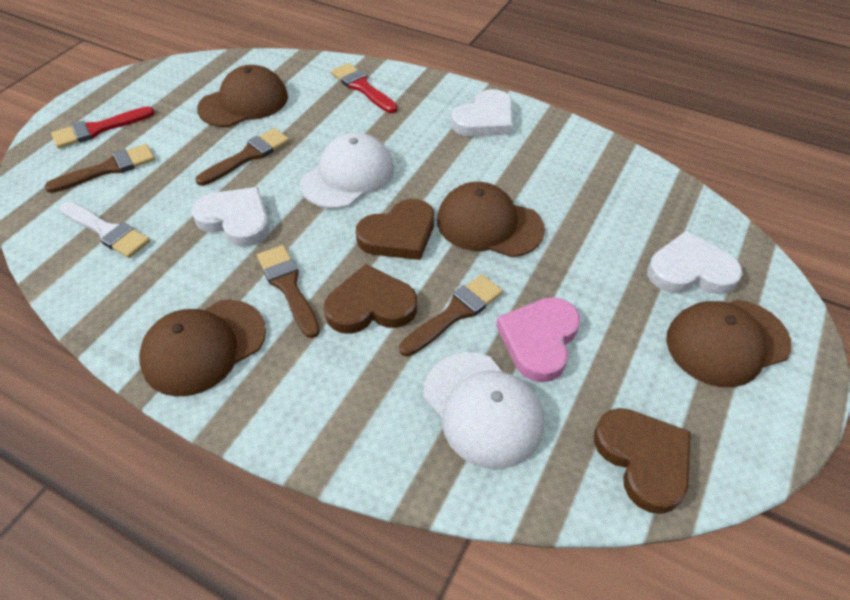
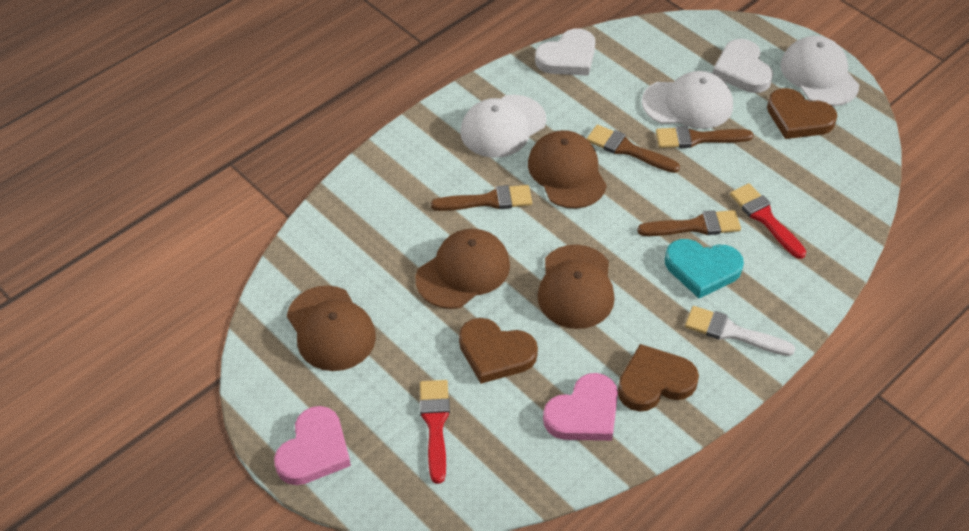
pink heart: [496,297,580,382] = 1 -> [274,406,351,485] [543,373,618,441] = 2
turquoise heart: none = 0 -> [665,239,744,298] = 1
white cap: [300,133,394,209] [424,352,544,469] = 2 -> [460,95,546,158] [642,71,733,129] [780,36,859,106] = 3
white heart: [191,187,270,247] [451,89,513,137] [647,231,742,294] = 3 -> [535,28,595,76] [713,39,773,93] = 2

